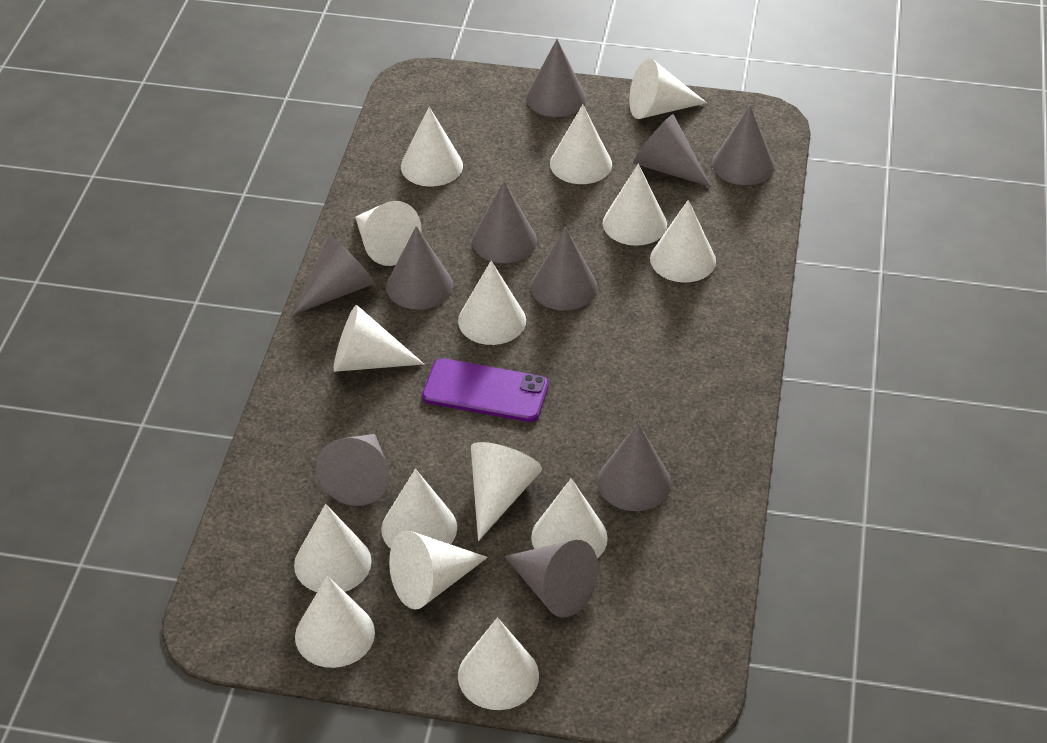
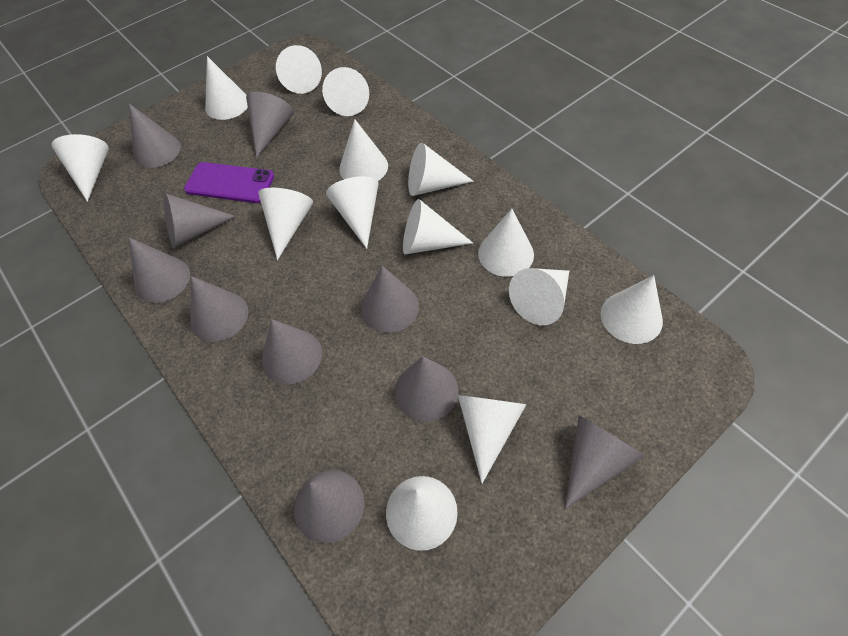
white cone: [294,504,371,592] [295,576,375,668] [334,305,424,372] [355,201,421,266] [381,469,457,549] [389,530,488,609] [401,107,463,187] [458,261,526,345] [458,617,539,710] [471,442,542,541] [531,478,608,559] [550,104,612,184] [603,164,667,246] [629,58,707,119] [650,200,716,283] = 15 -> [51,134,109,202] [205,56,248,120] [258,188,313,260] [276,45,322,94] [322,67,369,116] [326,176,379,249] [339,119,388,181] [386,476,458,551] [403,199,473,254] [408,143,474,196] [458,395,527,484] [478,209,534,277] [509,268,569,325] [601,275,663,344] = 14

